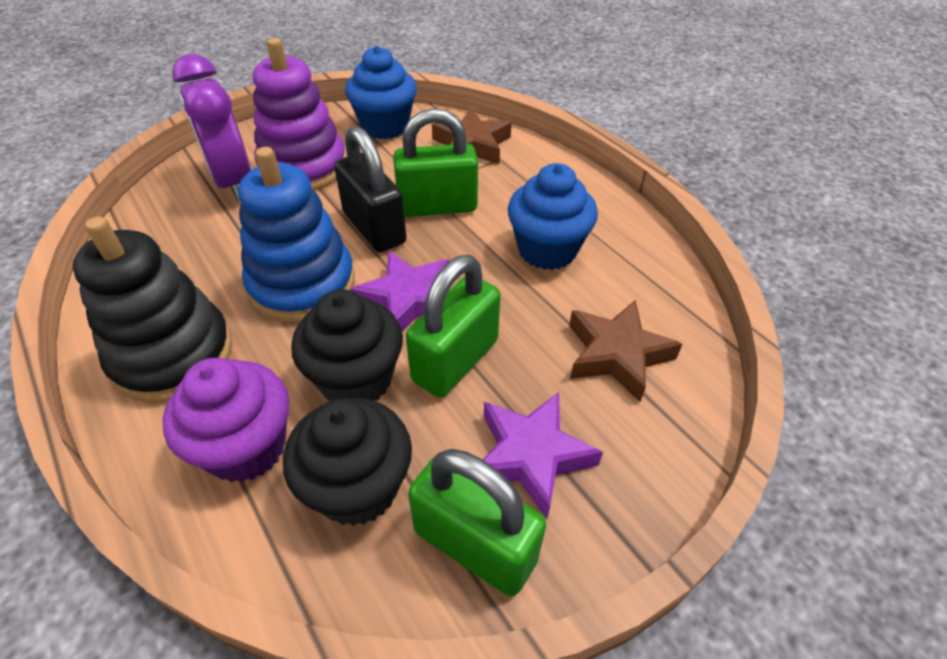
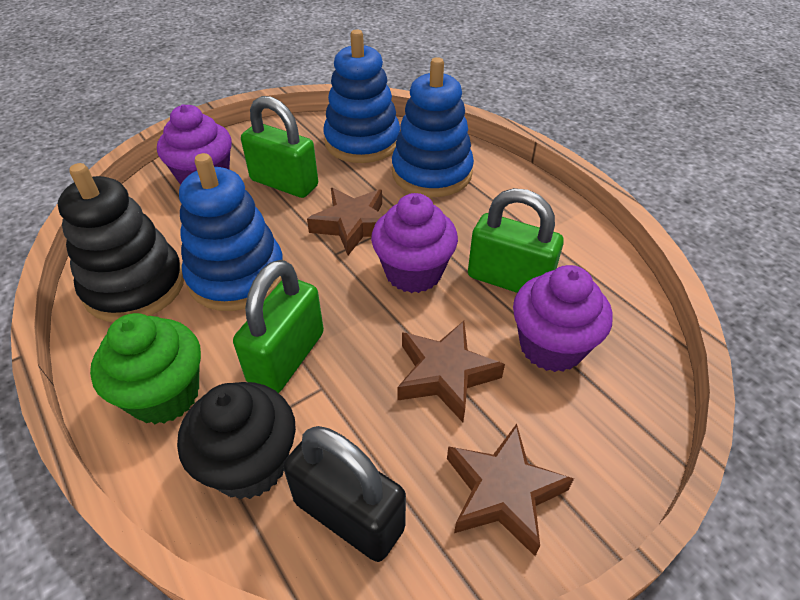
black cupcake: [283,398,412,526] [291,289,403,401] = 2 -> [177,382,296,499] = 1
blue cupcake: [345,46,417,139] [508,163,598,270] = 2 -> none = 0
blue stacking toy: [238,147,355,322] = 1 -> [179,153,283,311] [323,30,400,163] [392,57,474,197] = 3
brown star: [432,108,512,164] [569,300,682,402] = 2 -> [307,188,383,255] [398,321,505,422] [447,424,574,556] = 3
green cupcake: none = 0 -> [90,313,201,424] = 1
purple clock: [172,54,251,201] = 1 -> none = 0
purple cupcake: [163,358,289,482] = 1 -> [157,104,232,185] [371,193,458,293] [513,265,612,372] = 3
purple stacking toy: [253,38,346,190] = 1 -> none = 0
purple star: [351,251,449,332] [483,392,603,518] = 2 -> none = 0

